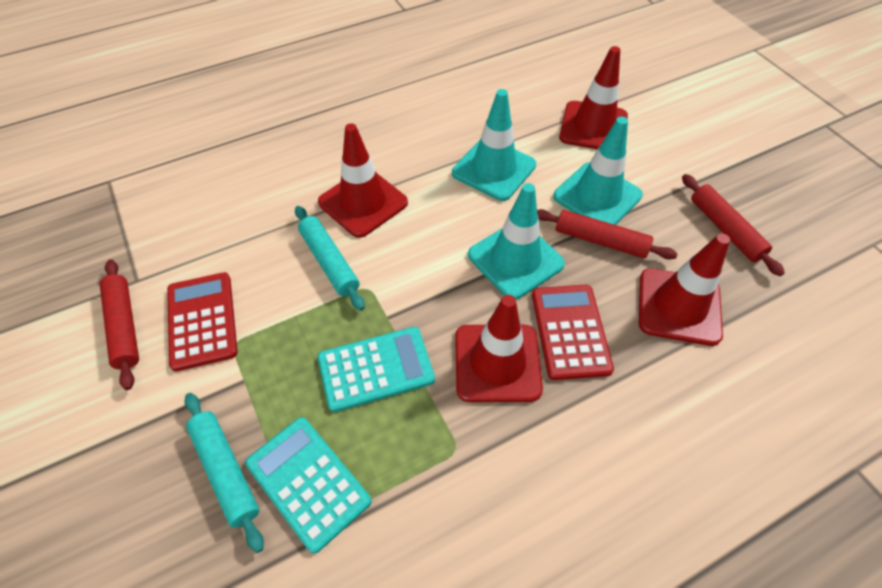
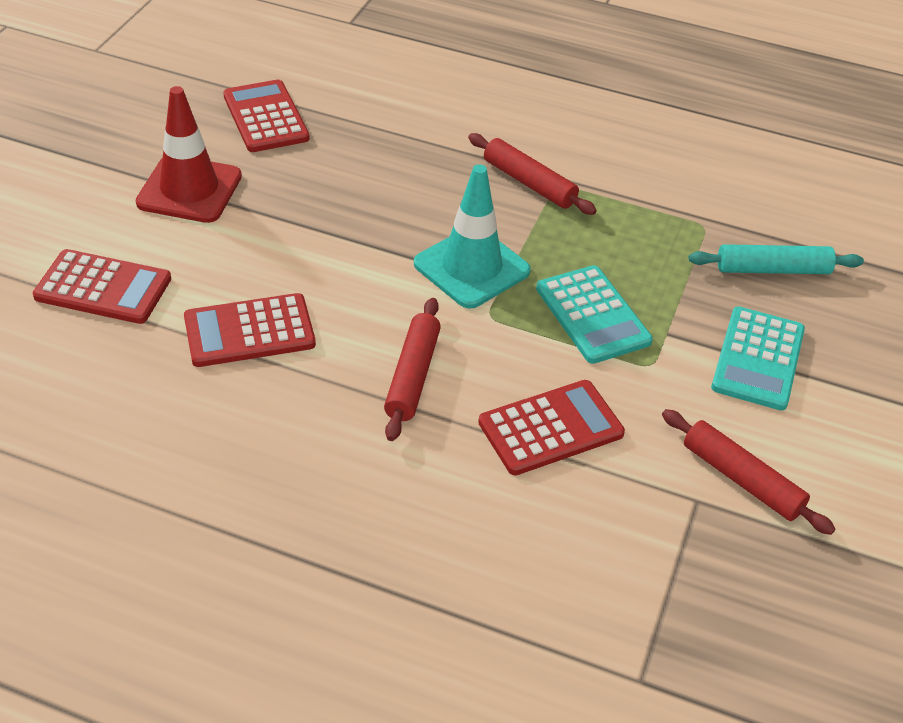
red calculator: [167,272,238,372] [532,285,614,380] = 2 -> [33,249,171,324] [184,293,316,367] [223,80,310,152] [478,380,625,475] = 4
red traffic cone: [318,123,408,238] [455,295,543,402] [559,46,628,150] [639,233,730,346] = 4 -> [136,86,242,223] = 1
turquoise rolling pin: [184,393,264,553] [295,206,365,311] = 2 -> [689,244,864,274] = 1
turquoise traffic cone: [452,89,536,201] [468,183,565,300] [553,117,643,225] = 3 -> [414,164,531,308] = 1

